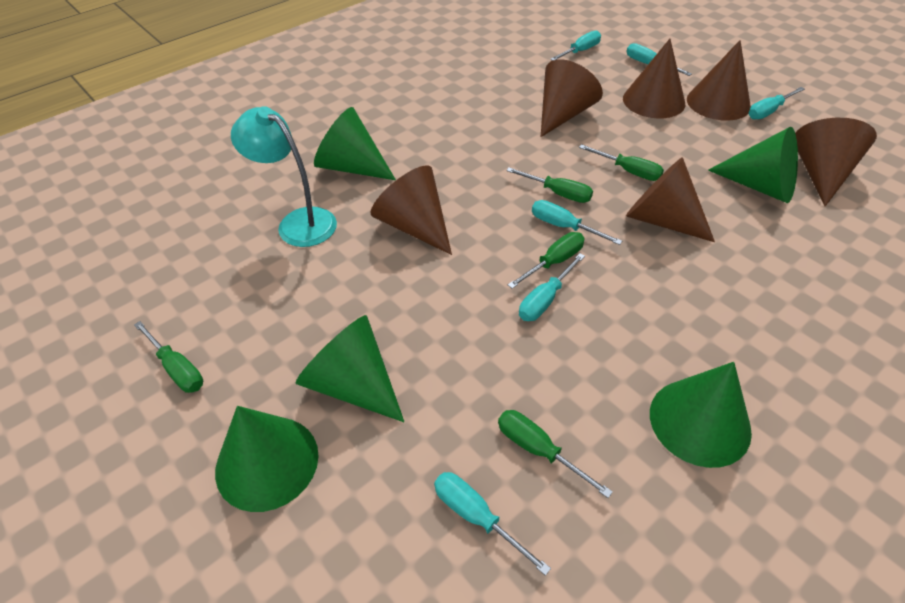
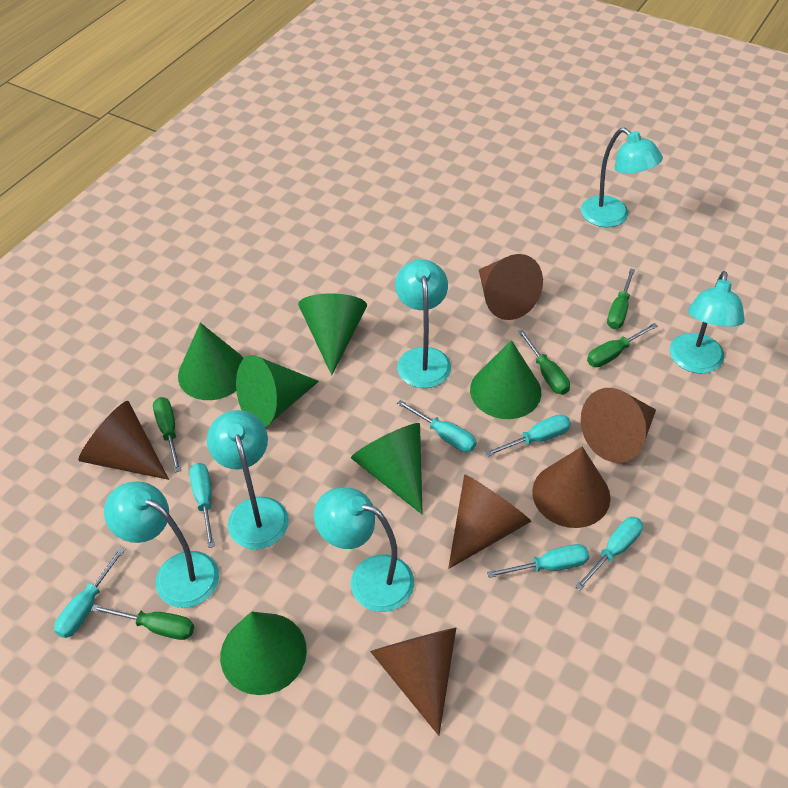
green cone: [215,406,319,512] [295,315,404,422] [314,107,396,180] [650,362,752,468] [708,127,798,203] = 5 -> [178,323,244,400] [220,612,307,695] [236,355,319,427] [298,294,367,375] [351,423,423,514] [470,340,541,419] = 6
turquoise lamp: [231,106,337,247] = 1 -> [104,481,219,608] [207,410,289,549] [314,488,414,612] [395,260,451,388] [581,127,663,227] [670,271,745,374] = 6

